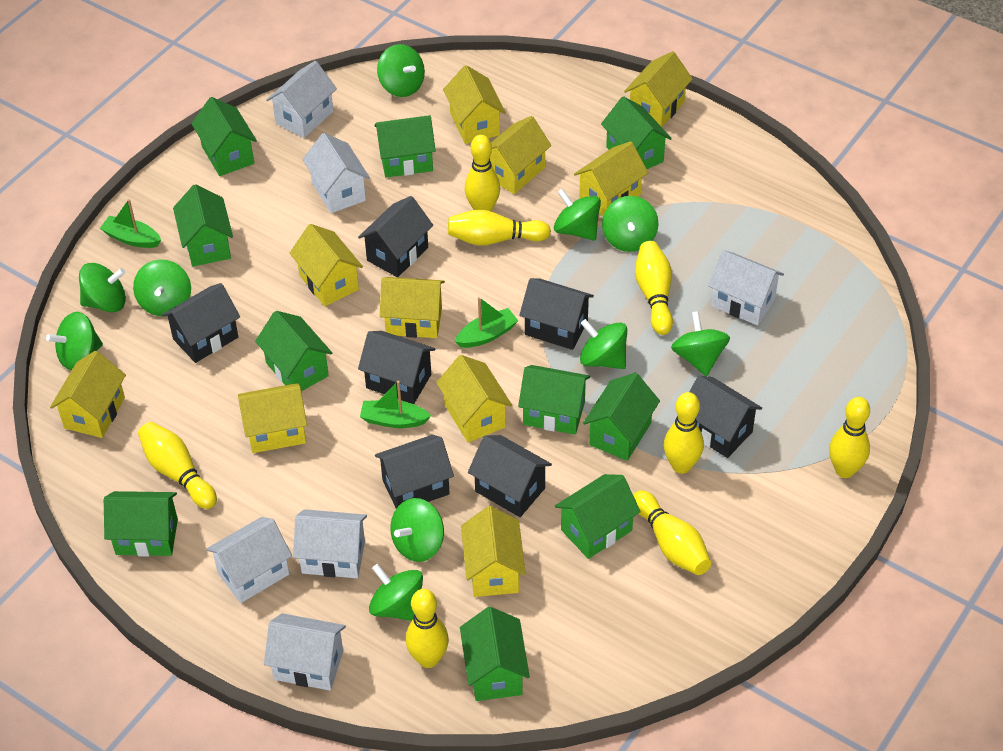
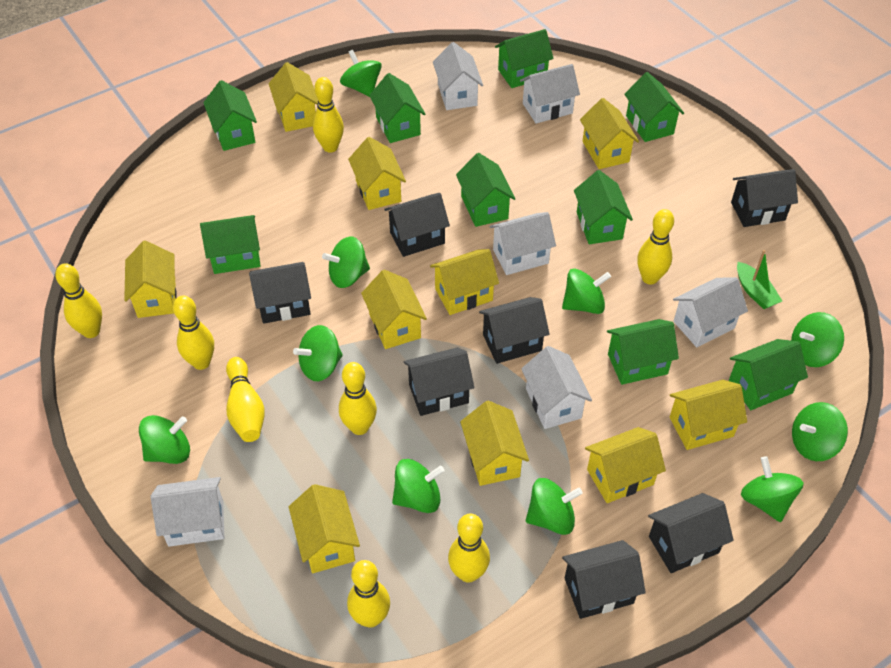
green boat: [100,199,161,248] [360,380,431,428] [455,297,518,348] = 3 -> [737,250,782,309] = 1
green house: [104,491,178,556] [173,184,233,267] [191,97,257,176] [255,311,332,391] [374,115,436,178] [460,607,530,701] [518,365,590,435] [555,474,641,559] [583,373,660,461] [601,96,672,169] = 10 -> [200,215,261,274] [203,80,257,151] [369,73,425,143] [456,153,516,227] [495,29,554,88] [574,170,633,244] [607,319,679,385] [624,72,684,142] [729,339,808,410] = 9

